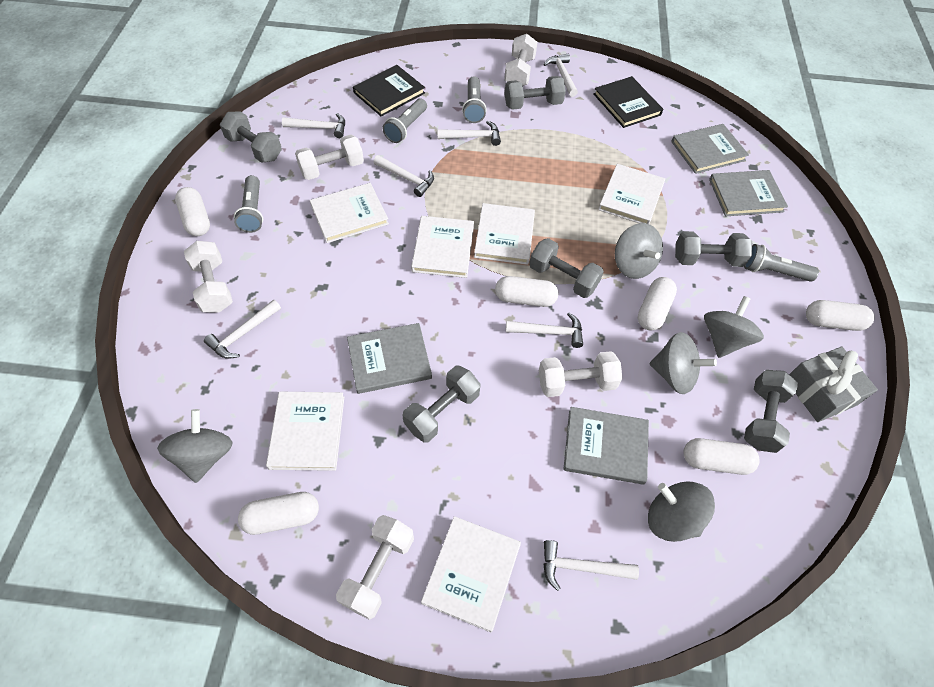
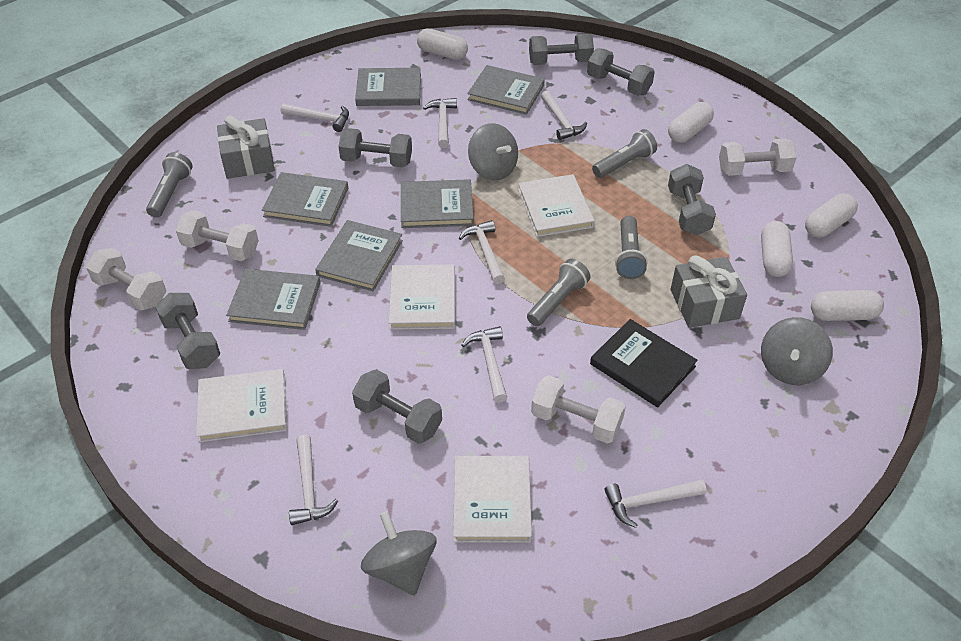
black book: [353,65,425,117] [593,76,663,128] = 2 -> [590,319,698,407] = 1
grey book: [347,323,432,394] [563,407,649,485] [671,124,749,174] [709,170,788,216] = 4 -> [226,269,321,330] [262,172,348,227] [315,220,403,291] [355,68,421,106] [401,179,474,228] [467,65,545,115] = 6
grey gift: [789,346,878,422] = 1 -> [217,115,275,179] [671,255,747,328] = 2
grey spinning top: [157,409,233,483] [615,223,663,279] [648,482,715,542] [650,332,717,394] [704,296,764,358] = 5 -> [361,511,437,596] [468,123,518,180] [761,317,833,385] = 3
white book: [266,392,344,471] [310,183,389,243] [411,216,474,278] [421,516,521,632] [474,203,535,265] [598,164,665,224] = 6 -> [196,369,287,442] [389,265,455,330] [453,456,532,543] [518,174,595,237] = 4
white capsule: [175,187,210,236] [238,492,319,535] [495,276,558,307] [638,277,677,330] [683,438,760,475] [806,300,874,331] = 6 -> [417,28,468,60] [668,102,714,143] [761,221,793,277] [805,193,858,238] [811,290,884,321] = 5
white dumbbell: [184,241,233,313] [295,135,364,180] [336,515,414,620] [504,34,537,86] [539,351,622,397] = 5 -> [86,248,166,311] [176,210,259,261] [531,375,626,444] [719,138,797,176] = 4

